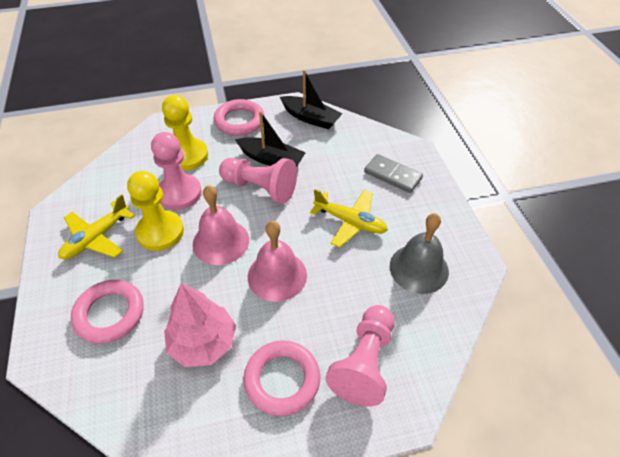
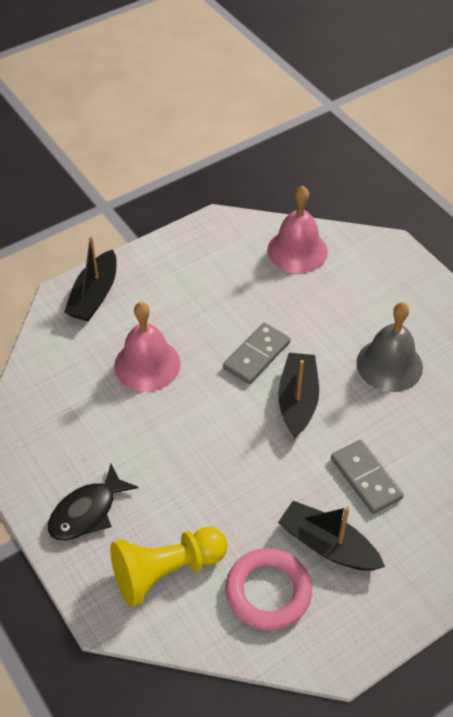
black boat: [235,111,306,167] [280,69,342,129] = 2 -> [64,236,117,322] [278,353,319,438] [278,501,385,571] = 3
black fish: none = 0 -> [48,464,138,541] = 1
grey domino: [364,154,423,193] = 1 -> [223,323,290,384] [331,440,404,514] = 2
pink pawn: [151,132,202,210] [219,158,297,204] [325,305,394,407] = 3 -> none = 0
pink ring: [71,280,144,344] [213,99,265,136] [243,340,321,416] = 3 -> [225,548,312,631] = 1
pink tree: [164,283,236,367] = 1 -> none = 0
yellow pawn: [127,171,184,251] [162,95,208,170] = 2 -> [110,527,227,607] = 1
yellow plane: [58,194,135,260] [310,189,388,248] = 2 -> none = 0

